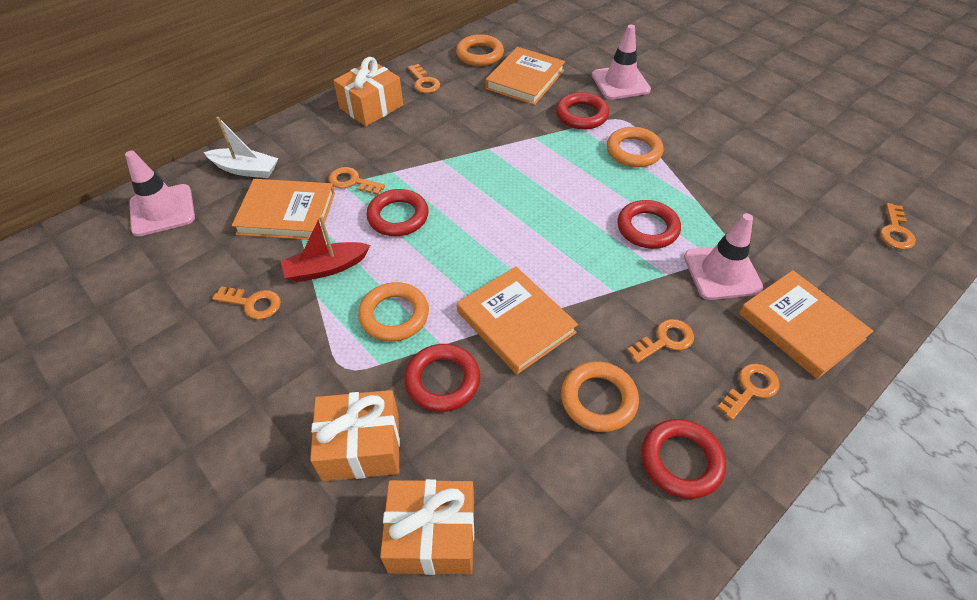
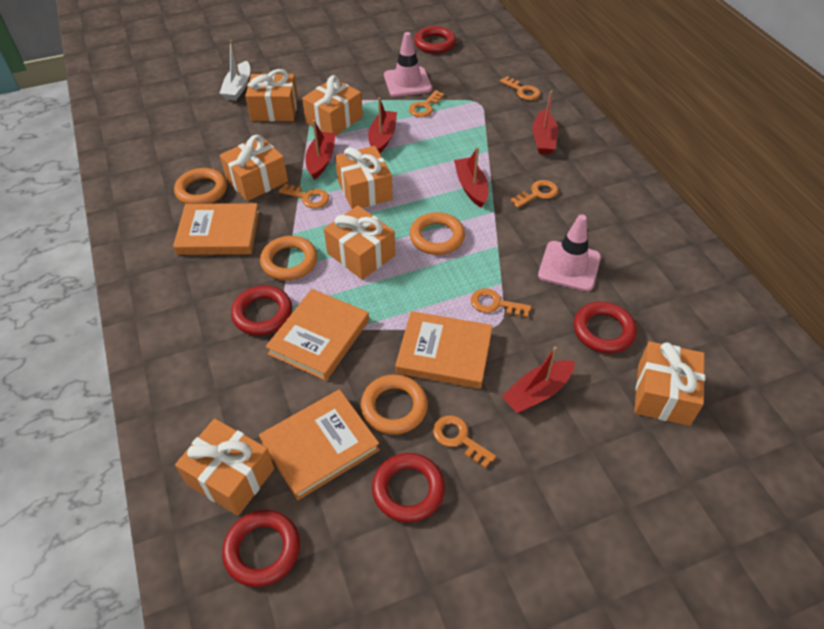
orange gift: [310,390,400,481] [333,57,403,126] [380,479,474,575] = 3 -> [175,419,274,516] [220,135,288,201] [245,69,298,121] [302,75,363,136] [324,206,395,280] [335,146,393,209] [634,341,705,426] = 7
pink traffic cone: [125,151,195,236] [592,25,651,100] [684,213,764,300] = 3 -> [384,32,432,97] [538,214,601,292] = 2
red boat: [280,215,370,282] = 1 -> [305,120,335,180] [368,97,397,153] [454,147,489,208] [501,347,575,413] [532,90,558,154] = 5

